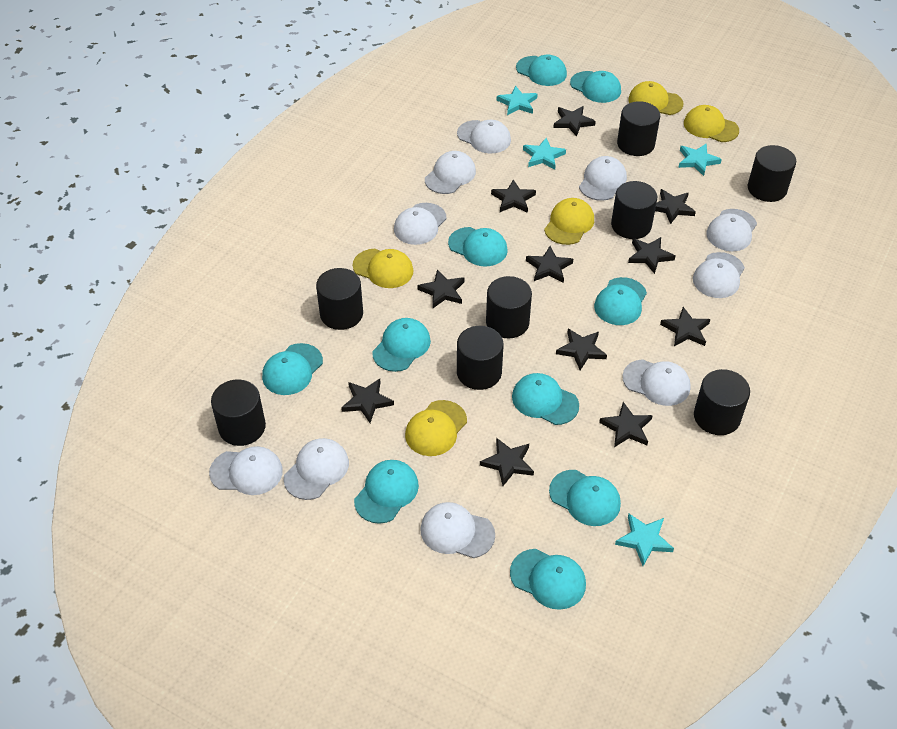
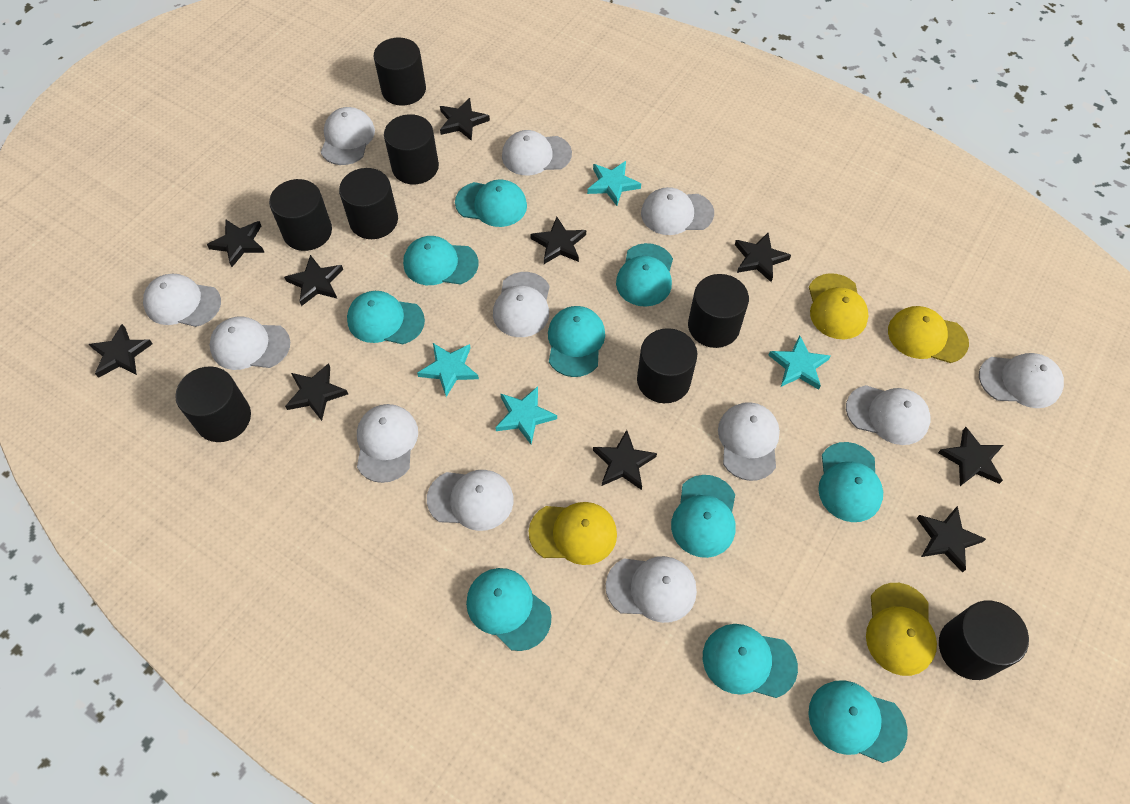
black star: [341,379,394,423] [417,269,465,309] [480,438,534,486] [491,179,536,213] [526,246,573,283] [553,106,596,137] [556,329,607,370] [599,402,653,447] [628,237,675,274] [655,189,696,224] [660,307,711,346] = 11 -> [89,324,153,378] [207,219,265,267] [284,255,343,306] [285,363,348,421] [440,98,490,141] [530,217,586,264] [593,430,657,490] [735,233,791,282] [917,506,986,572] [938,427,1003,486] = 10
white cap: [209,446,283,495] [283,438,349,500] [394,203,446,245] [420,502,495,558] [425,151,476,194] [457,120,511,153] [579,156,627,201] [622,359,691,406] [693,252,745,298] [706,209,757,251] = 10 -> [143,274,221,327] [210,316,290,370] [321,107,375,165] [357,404,418,483] [427,470,514,531] [493,272,550,337] [502,130,572,175] [606,556,697,623] [641,187,714,235] [718,402,780,481] [846,385,930,445] [979,353,1064,408] = 12
yellow cap: [353,249,414,288] [405,400,467,456] [544,198,594,245] [628,81,683,115] [684,105,739,142] = 5 -> [529,502,617,565] [809,273,868,339] [866,583,937,676] [888,306,969,363] = 4

